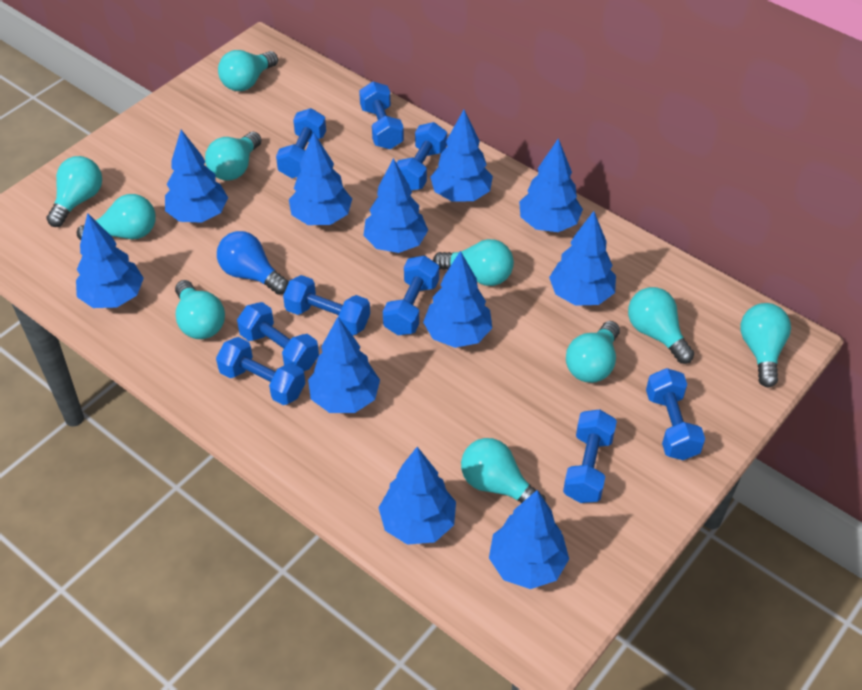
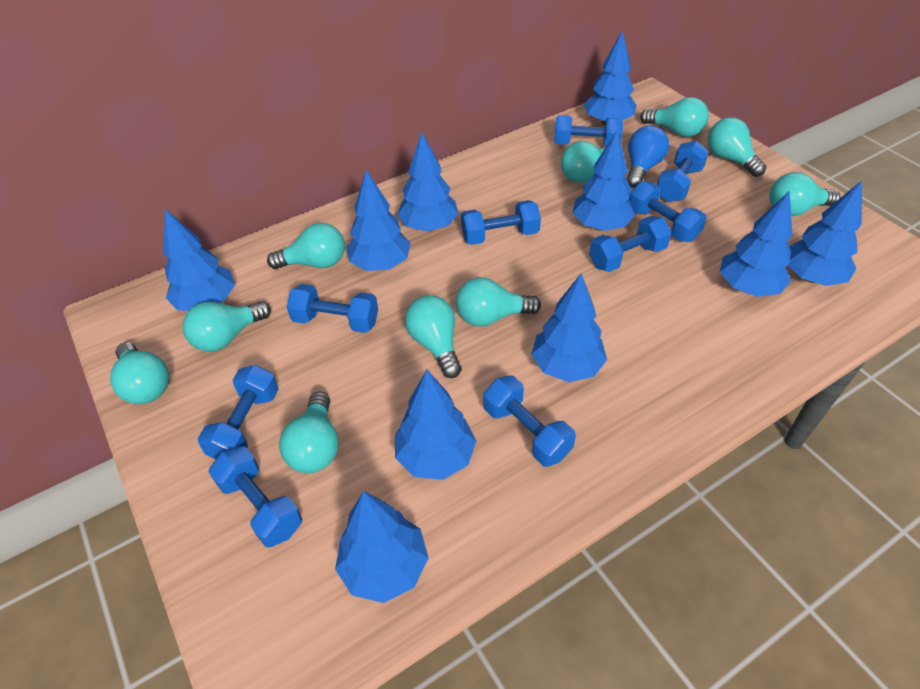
blue tree: [76,213,144,308] [165,130,228,223] [289,132,352,225] [308,317,380,413] [363,158,428,253] [378,447,456,545] [423,251,492,348] [430,110,493,202] [489,490,569,589] [519,138,583,232] [549,211,616,306] = 11 -> [163,209,235,311] [335,491,428,603] [346,170,411,271] [395,370,476,480] [397,133,459,231] [531,273,607,382] [572,131,635,231] [584,30,636,125] [720,191,793,297] [788,181,862,286] = 10

